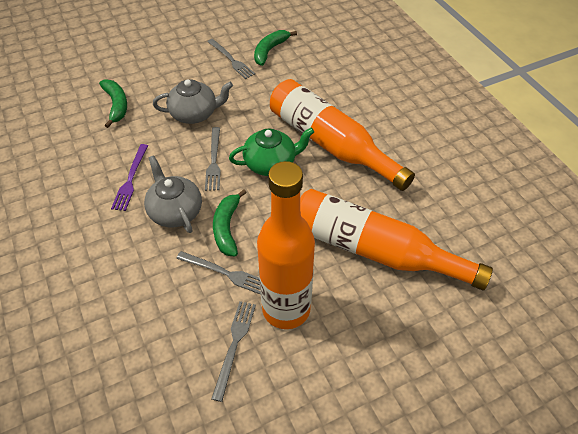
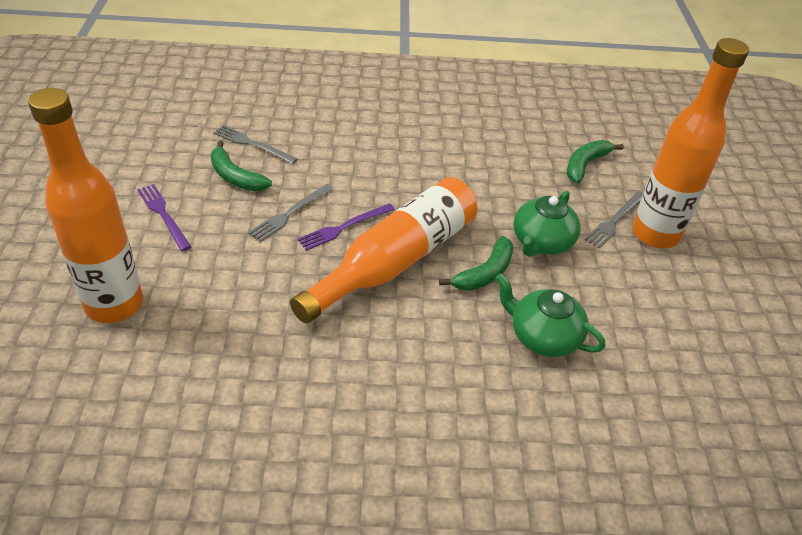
green teapot: [229,128,314,176] = 1 -> [495,273,605,357] [513,191,581,257] = 2
grey fork: [176,251,261,295] [205,127,221,191] [207,39,255,79] [211,301,256,402] = 4 -> [213,125,298,164] [248,184,334,242] [584,191,643,248] = 3
grey teapot: [144,155,202,233] [153,79,233,124] = 2 -> none = 0
purple fork: [111,144,148,211] = 1 -> [137,184,191,251] [297,203,395,251] = 2

